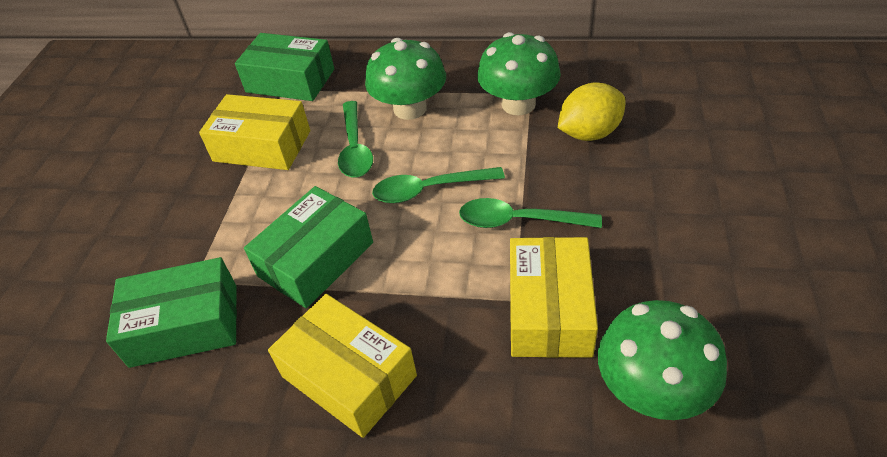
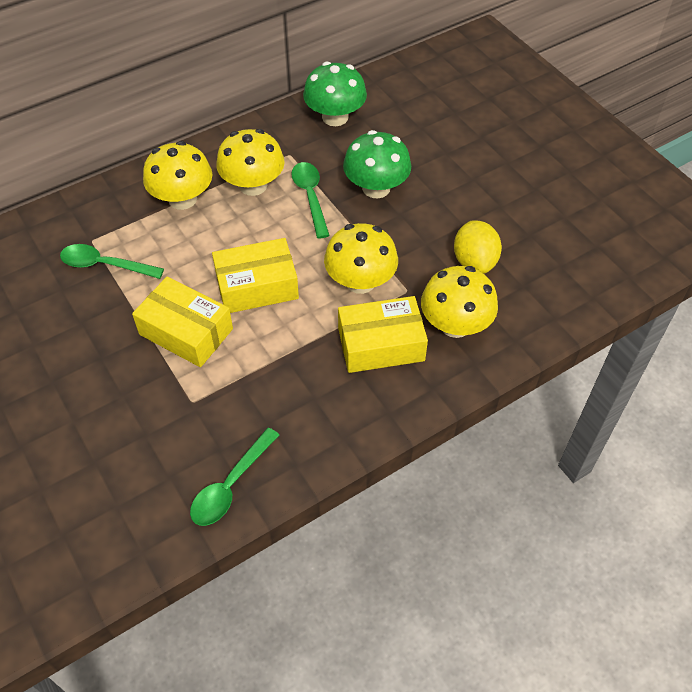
green box: [106,257,237,368] [235,33,334,101] [244,186,373,308] = 3 -> none = 0
green mushroom: [365,38,446,120] [477,32,561,116] [598,300,727,420] = 3 -> [303,62,367,126] [343,130,411,198] = 2
yellow mushroom: none = 0 -> [143,141,212,210] [216,129,285,196] [324,223,398,294] [421,266,498,338] = 4

